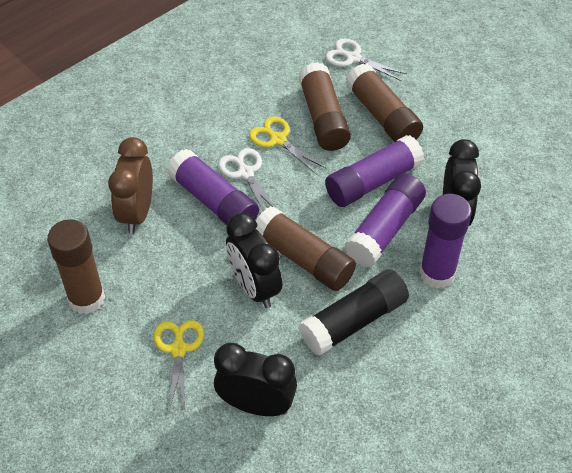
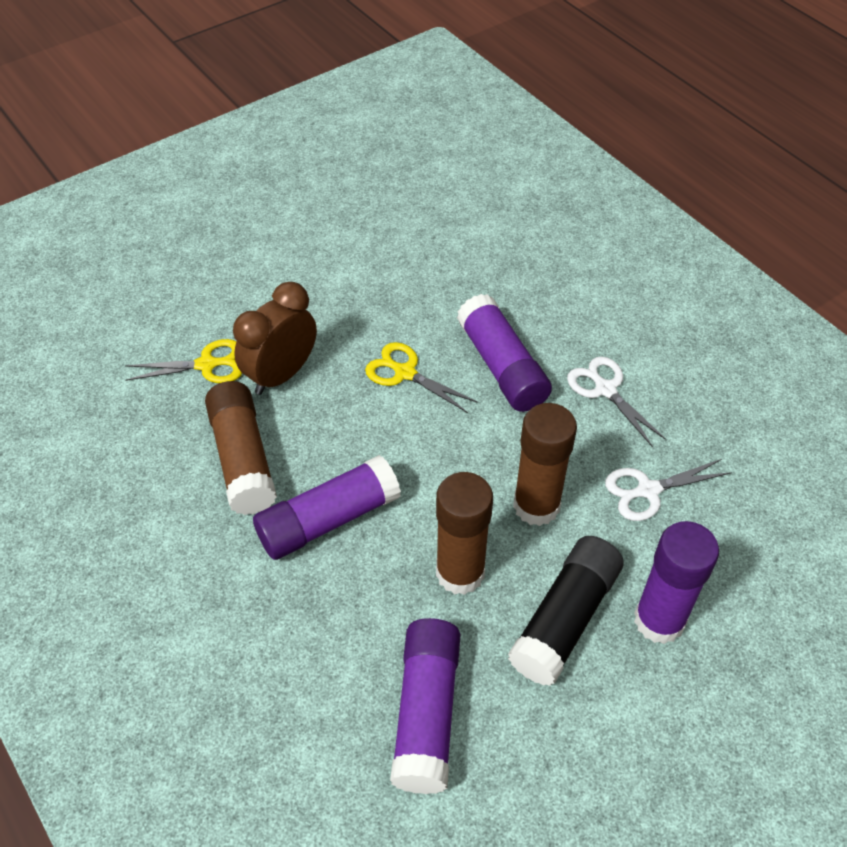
black clock: [214,343,297,416] [226,213,282,308] [443,139,481,226] = 3 -> none = 0
brown glue stick: [47,219,105,314] [255,206,356,291] [298,62,351,151] [345,64,423,142] = 4 -> [205,381,277,515] [436,472,493,595] [513,403,577,526] = 3

